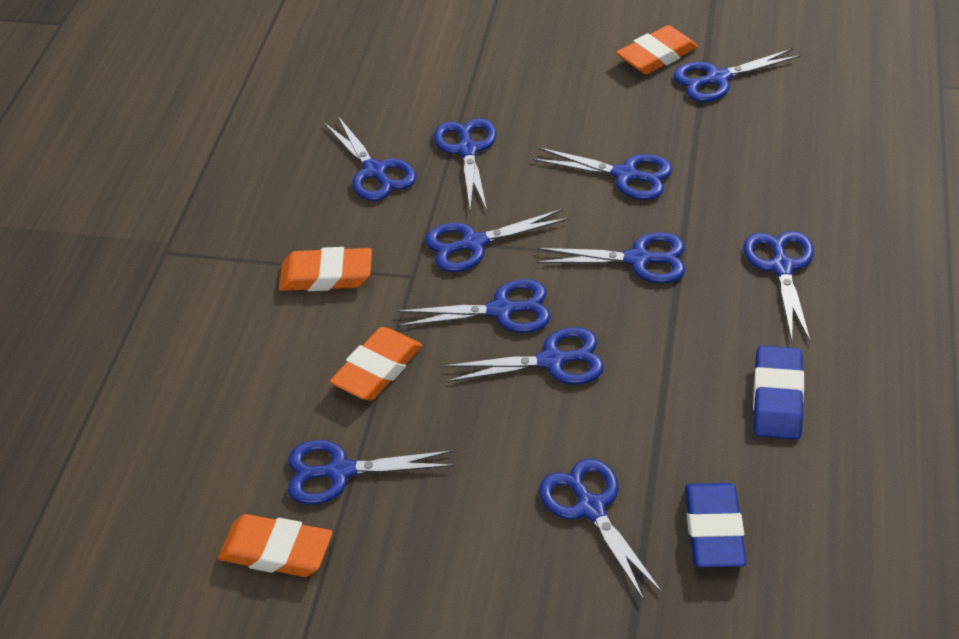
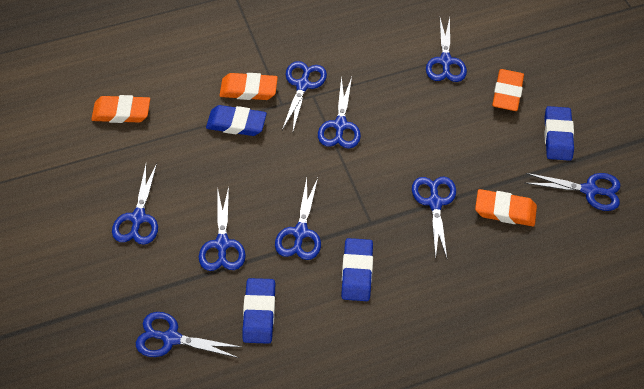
blue eraser: [685,483,746,568] [753,346,804,440] = 2 -> [206,105,267,136] [242,278,275,344] [341,238,373,301] [544,106,574,161] = 4
blue scissors: [288,440,455,504] [324,116,416,201] [397,279,551,333] [425,209,569,272] [434,118,496,210] [444,327,604,384] [533,147,672,200] [537,232,685,283] [539,459,662,600] [673,48,801,102] [743,231,814,343] = 11 -> [112,163,158,245] [136,312,241,358] [199,187,246,271] [275,178,321,260] [282,61,327,131] [318,76,361,149] [412,177,456,259] [426,18,467,82] [525,173,620,211] = 9

